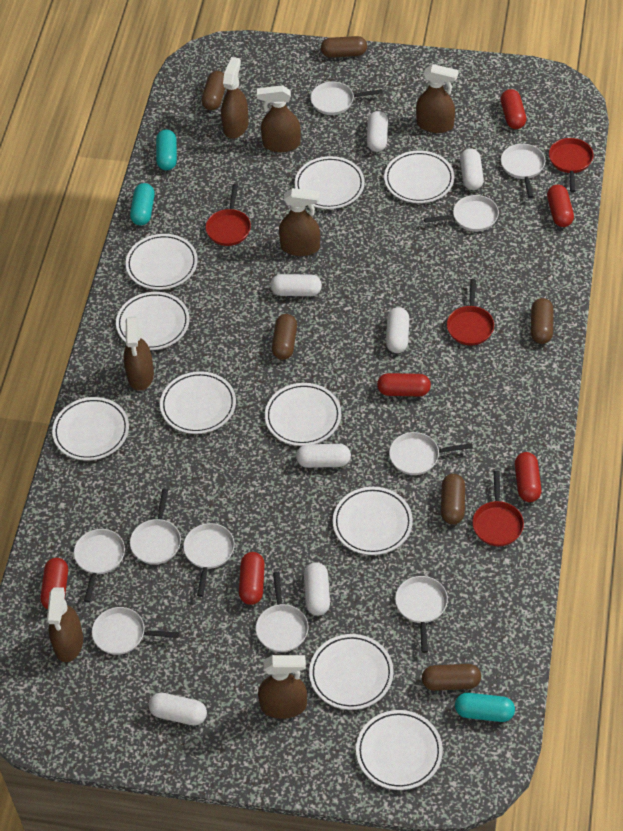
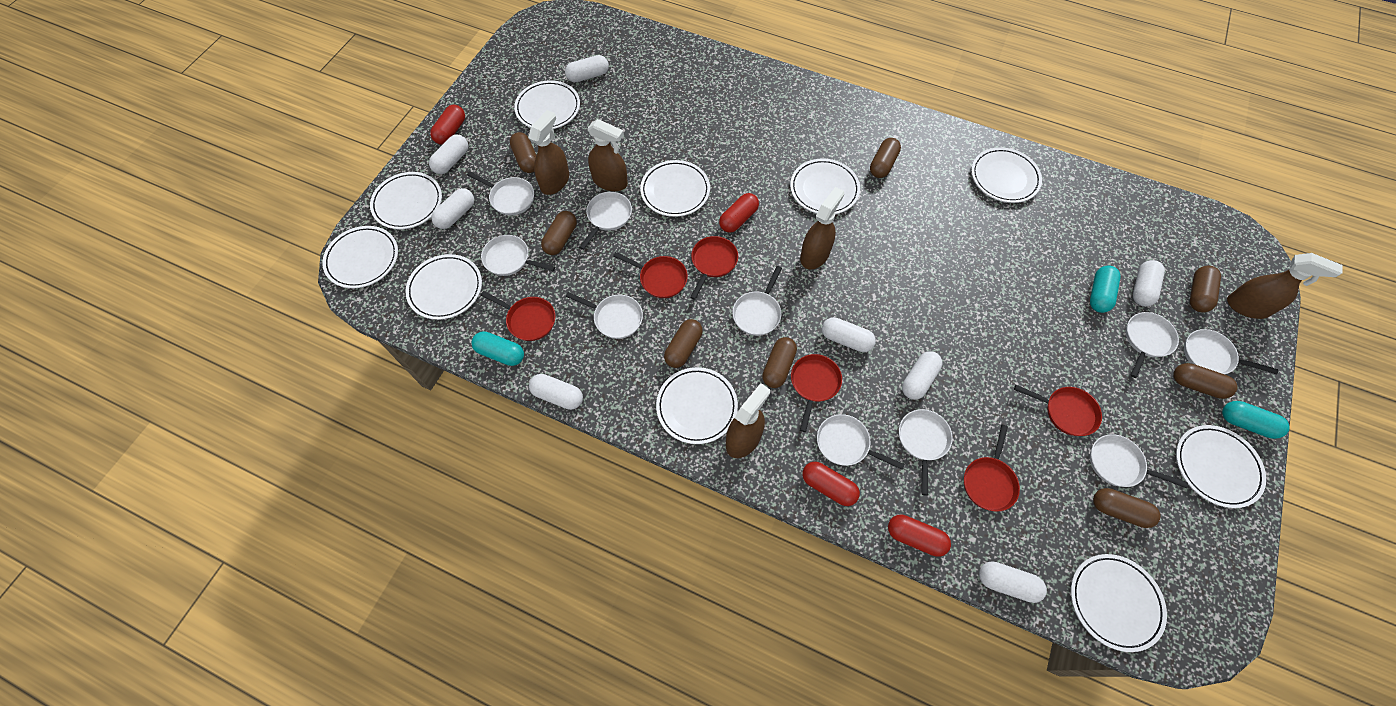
brown capsule: [201,71,225,110] [272,314,297,360] [321,36,367,58] [422,664,481,691] [441,474,465,524] [531,298,553,344] = 6 -> [510,132,536,173] [541,211,577,255] [664,319,703,368] [762,337,797,388] [870,138,901,178] [1093,488,1161,528] [1173,363,1238,399] [1190,266,1221,312] = 8
brown spray bottle: [47,587,83,662] [124,316,154,391] [221,57,249,139] [257,85,301,152] [258,655,307,719] [279,188,320,256] [416,64,458,133] = 7 -> [528,110,569,195] [587,119,628,191] [726,383,770,458] [800,187,844,269] [1227,253,1343,319] = 5
red capsule: [41,558,68,609] [239,552,265,605] [377,373,431,396] [501,89,526,129] [515,452,542,502] [547,185,574,227] = 6 -> [430,105,465,145] [719,193,759,233] [802,461,860,506] [888,515,951,557] = 4
red pan: [205,184,251,246] [447,279,494,345] [472,470,524,546] [549,138,594,192] = 4 -> [481,291,555,341] [613,252,688,298] [690,236,738,300] [791,354,842,432] [964,425,1020,512] [1014,385,1102,436] = 6
white capsule: [149,693,207,725] [271,274,322,296] [296,444,351,468] [304,562,330,616] [367,111,388,152] [386,307,409,353] [460,148,484,190] = 7 -> [429,135,468,174] [431,188,474,229] [529,374,583,410] [565,55,609,82] [822,317,876,352] [902,351,942,400] [979,562,1047,603] [1133,260,1165,307] = 8

